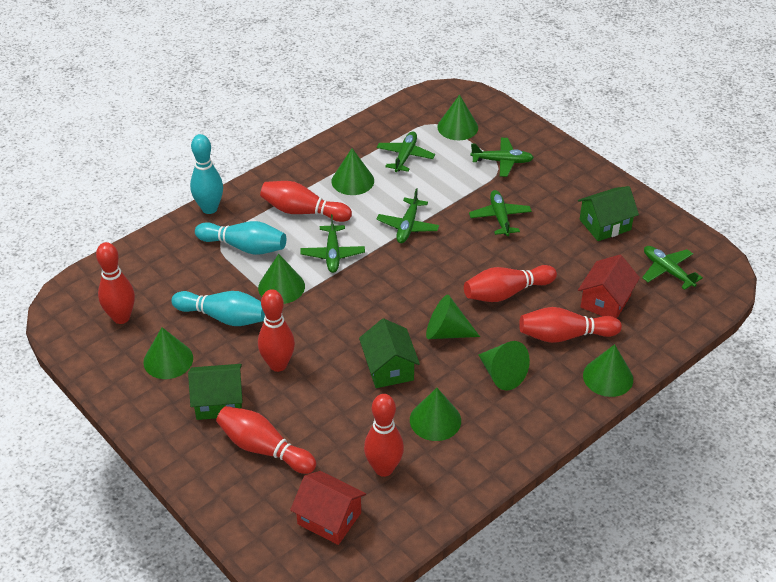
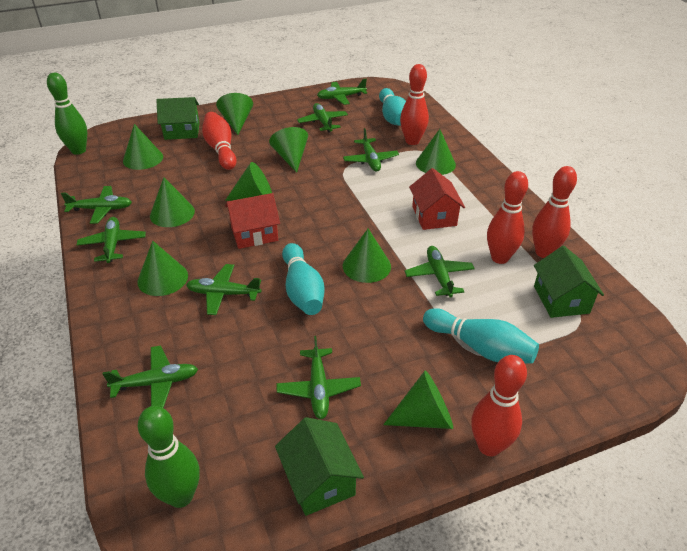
green bowling pin: none = 0 -> [47,72,87,155] [138,406,200,508] = 2
green cone: [143,327,193,379] [258,254,305,304] [332,148,374,195] [410,388,461,441] [426,295,480,339] [437,95,478,140] [478,341,530,391] [583,344,633,397] = 8 -> [123,124,163,170] [137,241,188,296] [150,177,195,227] [216,93,253,135] [225,162,272,201] [269,127,308,173] [343,229,391,283] [383,370,453,429] [416,129,456,175] = 9
green plane: [300,214,365,273] [377,131,435,172] [377,188,439,243] [469,190,532,236] [471,138,534,177] [642,246,703,290] = 6 -> [61,186,132,224] [77,217,146,263] [103,345,198,408] [186,264,261,315] [276,336,361,419] [297,103,348,133] [317,79,367,105] [343,128,399,172] [405,246,475,298] = 9
red bowling pin: [96,242,135,324] [216,406,317,474] [258,289,295,372] [260,181,352,222] [364,394,404,477] [464,265,557,302] [519,307,622,343] = 7 -> [202,112,237,170] [400,64,429,145] [471,355,527,456] [487,171,528,264] [532,166,577,258] = 5

